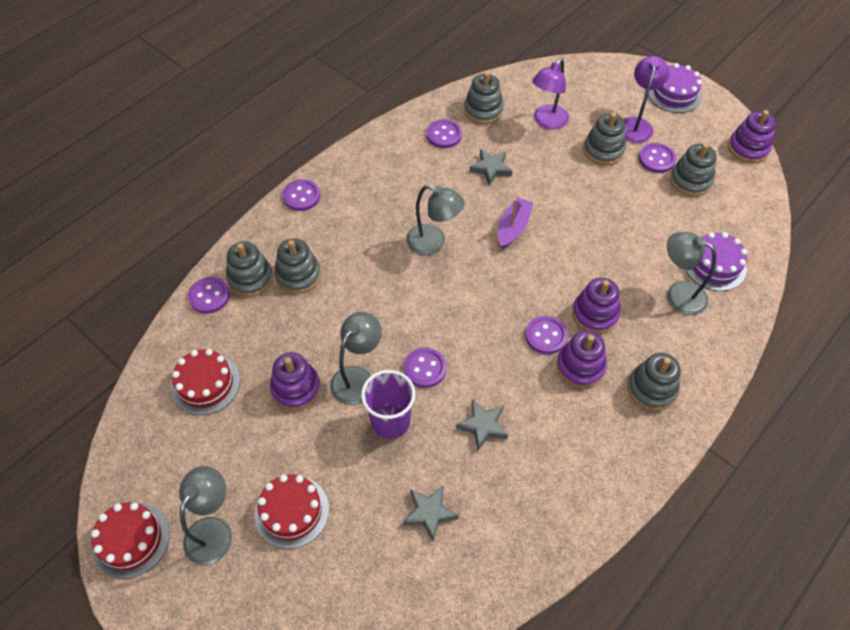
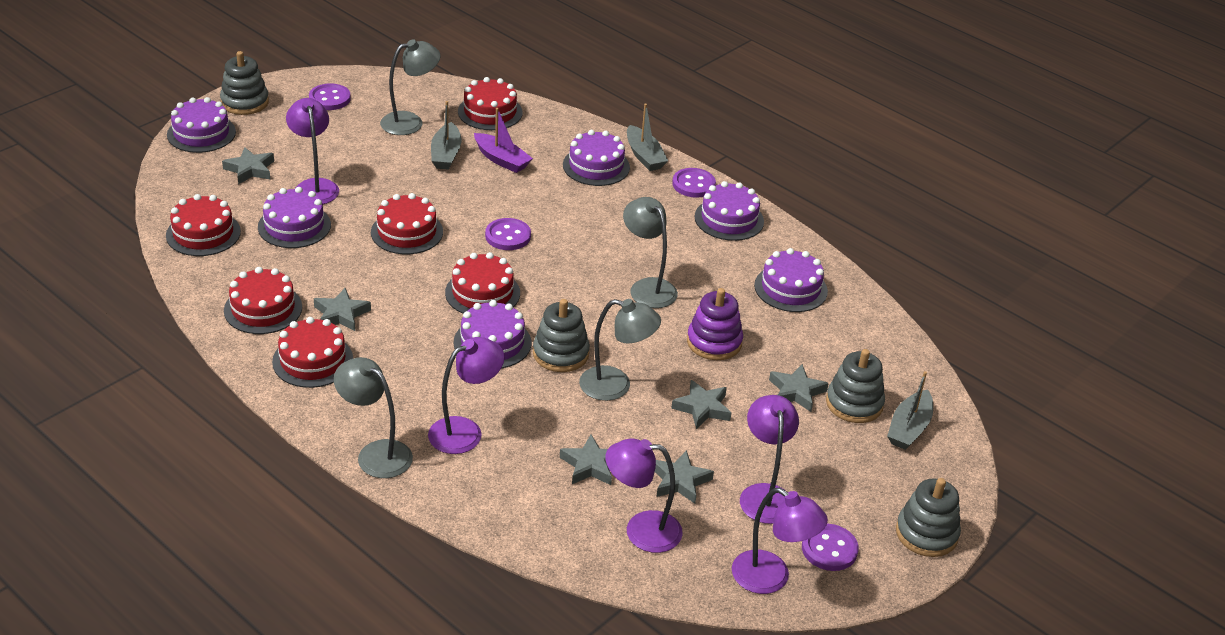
grey boat: none = 0 -> [431,101,462,170] [627,104,668,171] [887,371,933,450] = 3
grey stacking toy: [226,241,273,297] [275,238,321,294] [464,72,504,124] [584,112,626,165] [627,353,681,411] [670,143,716,197] = 6 -> [220,51,269,115] [533,299,590,372] [826,349,885,423] [896,478,961,557] = 4
grey star: [403,486,459,541] [456,399,508,450] [469,149,512,186] = 3 -> [222,147,274,184] [314,288,371,331] [560,434,612,485] [655,450,714,504] [671,380,731,429] [769,364,829,412] = 6
purple button: [188,277,230,314] [282,179,320,211] [404,347,447,388] [427,119,462,148] [525,316,568,354] [639,143,676,173] = 6 -> [309,83,351,110] [485,218,531,250] [672,168,716,198] [802,524,859,571] = 4
purple cake: [648,63,702,113] [686,232,747,291] = 2 -> [167,97,236,153] [258,187,331,248] [454,300,531,368] [563,130,630,186] [695,181,764,241] [754,248,828,312] = 6
purple cup: [361,370,415,439] = 1 -> none = 0
purple lamp: [532,58,569,130] [623,56,670,143] = 2 -> [286,98,339,204] [428,337,504,454] [605,438,683,553] [732,488,828,594] [740,395,799,524] = 5
purple stacking toy: [270,352,321,410] [557,331,607,388] [572,277,621,334] [728,110,776,163] = 4 -> [687,288,743,360] = 1
red cake: [91,502,170,579] [171,349,240,415] [254,474,329,549] = 3 -> [166,194,241,256] [224,267,302,334] [272,317,353,388] [371,193,443,254] [445,252,520,314] [458,77,523,130] = 6

